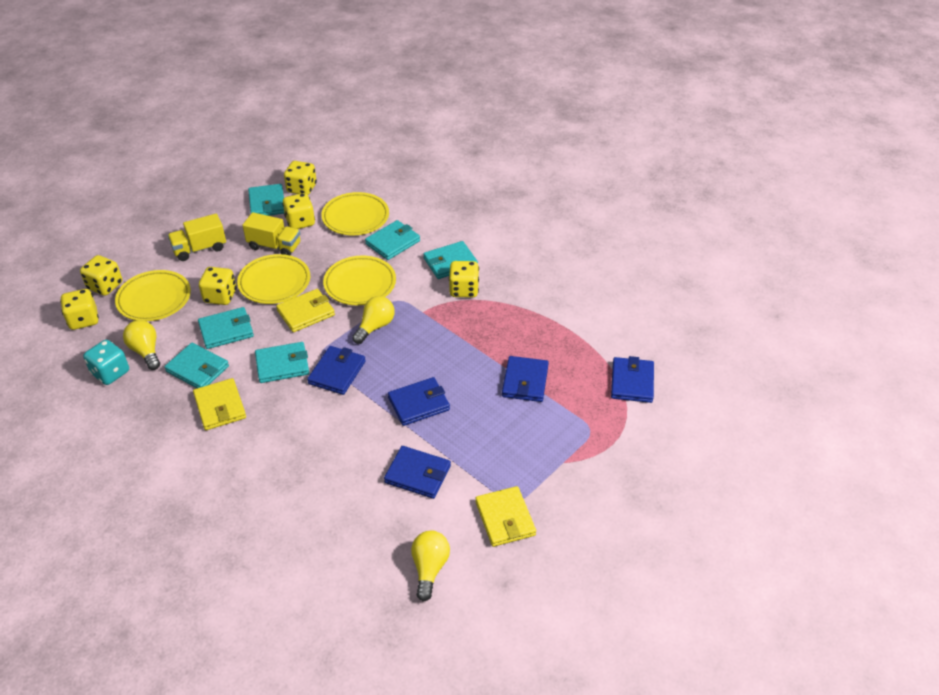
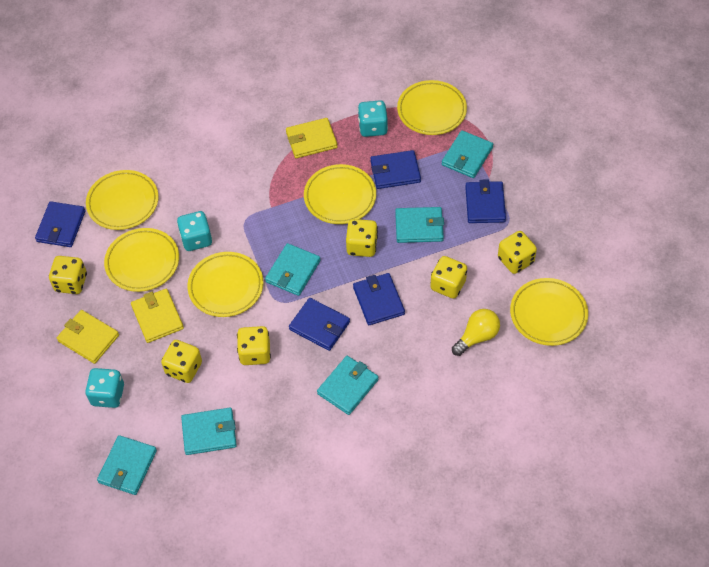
turquoise dice: [83,340,129,385] = 1 -> [85,368,124,408] [177,211,212,251] [358,100,388,137] = 3
yellow light bulb: [123,320,160,370] [352,296,395,344] [411,530,450,602] = 3 -> [452,309,500,356] = 1
yellow plate: [115,270,191,321] [237,254,310,304] [321,192,389,236] [323,255,396,305] = 4 -> [86,170,159,230] [104,228,179,292] [187,252,263,317] [304,164,376,224] [397,80,467,135] [510,278,588,346] = 6
yellow truck: [168,214,226,261] [242,212,300,256] = 2 -> none = 0

